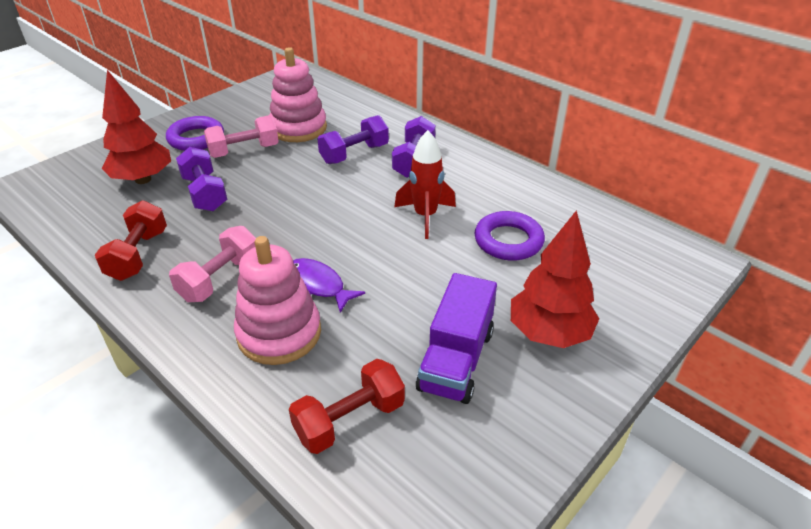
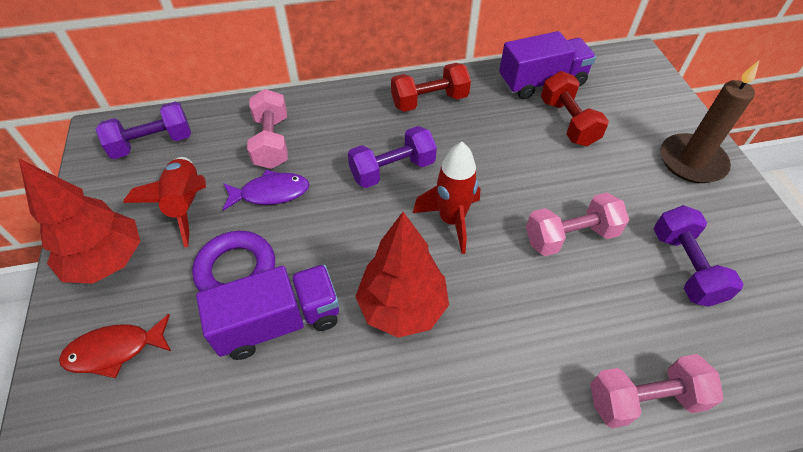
brown candle: none = 0 -> [661,61,759,183] = 1
pink dumbbell: [169,226,256,302] [204,115,279,158] = 2 -> [247,89,288,169] [526,193,629,256] [590,354,724,428] = 3
pink stacking toy: [234,236,321,365] [269,47,327,142] = 2 -> none = 0
purple ring: [166,116,224,151] [474,211,545,261] = 2 -> [192,231,275,292] = 1
purple truck: [416,273,497,404] = 1 -> [196,264,339,360] [499,31,596,99] = 2
red fish: none = 0 -> [59,314,171,378] = 1
red rocket: [394,130,456,239] = 1 -> [123,157,206,248] [413,142,480,254] = 2

